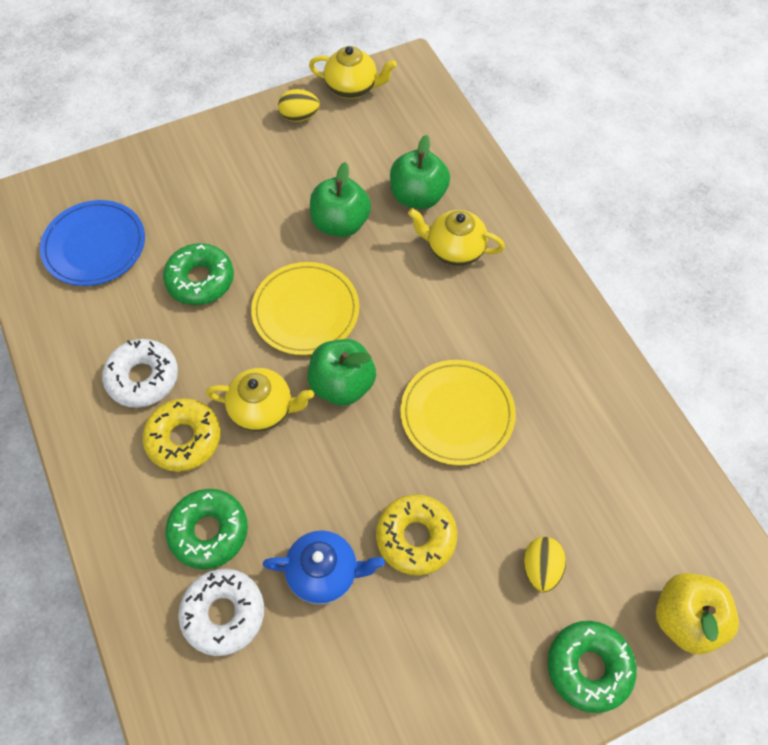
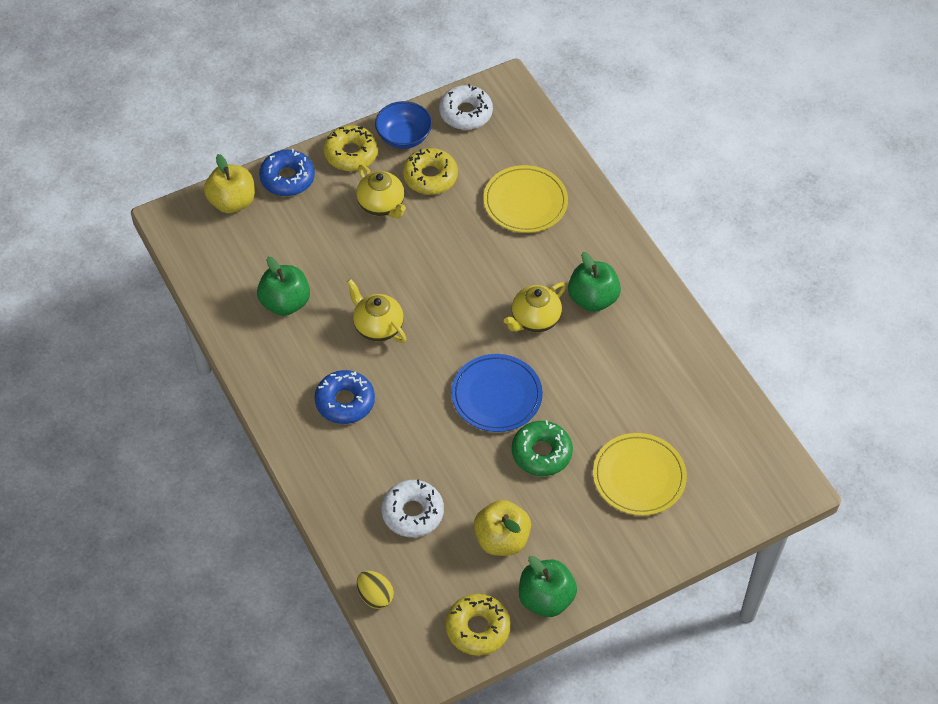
blue bowl: none = 0 -> [375,101,432,149] = 1
blue donut: none = 0 -> [259,149,315,196] [315,370,375,424] = 2
blue teapot: [263,530,385,604] = 1 -> none = 0
green donut: [163,243,234,305] [165,489,248,569] [548,621,637,713] = 3 -> [512,420,573,476] = 1
yellow apple: [656,573,739,654] = 1 -> [204,154,255,213] [474,500,531,556] = 2
yellow donut: [142,398,221,472] [376,494,457,576] = 2 -> [324,125,378,171] [403,148,458,195] [446,594,511,656] = 3
yellow egg: [278,89,320,122] [524,537,566,592] = 2 -> [357,571,394,609] = 1

